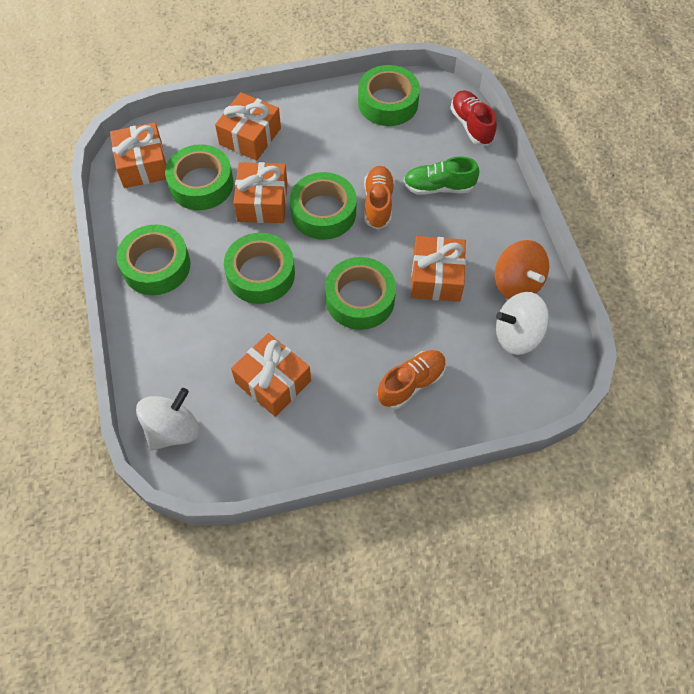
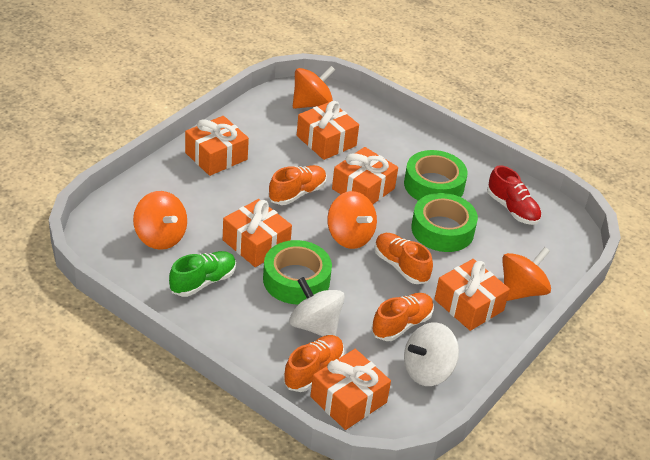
green tape: [116,225,190,295] [165,144,234,210] [224,233,295,304] [290,172,356,240] [325,257,396,330] [358,65,420,126] = 6 -> [263,240,332,304] [404,150,468,201] [411,193,478,252] = 3
orange gift: [110,123,166,188] [215,92,281,161] [231,333,311,417] [233,162,288,223] [411,236,466,302] = 5 -> [185,116,249,176] [223,199,292,267] [297,101,359,160] [310,349,391,430] [332,147,398,204] [434,259,510,331] = 6
orange shoe: [364,166,395,230] [377,350,446,409] = 2 -> [269,165,327,205] [283,335,344,392] [371,293,434,341] [374,233,433,284] = 4
orange spinning top: [495,240,549,299] = 1 -> [133,191,187,250] [293,66,335,109] [327,191,377,249] [502,247,551,301] = 4

